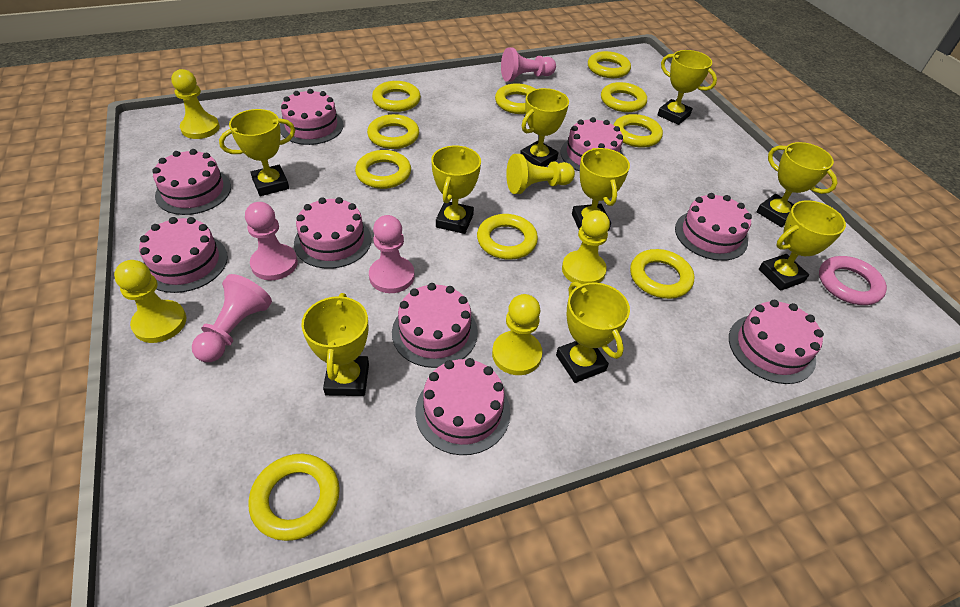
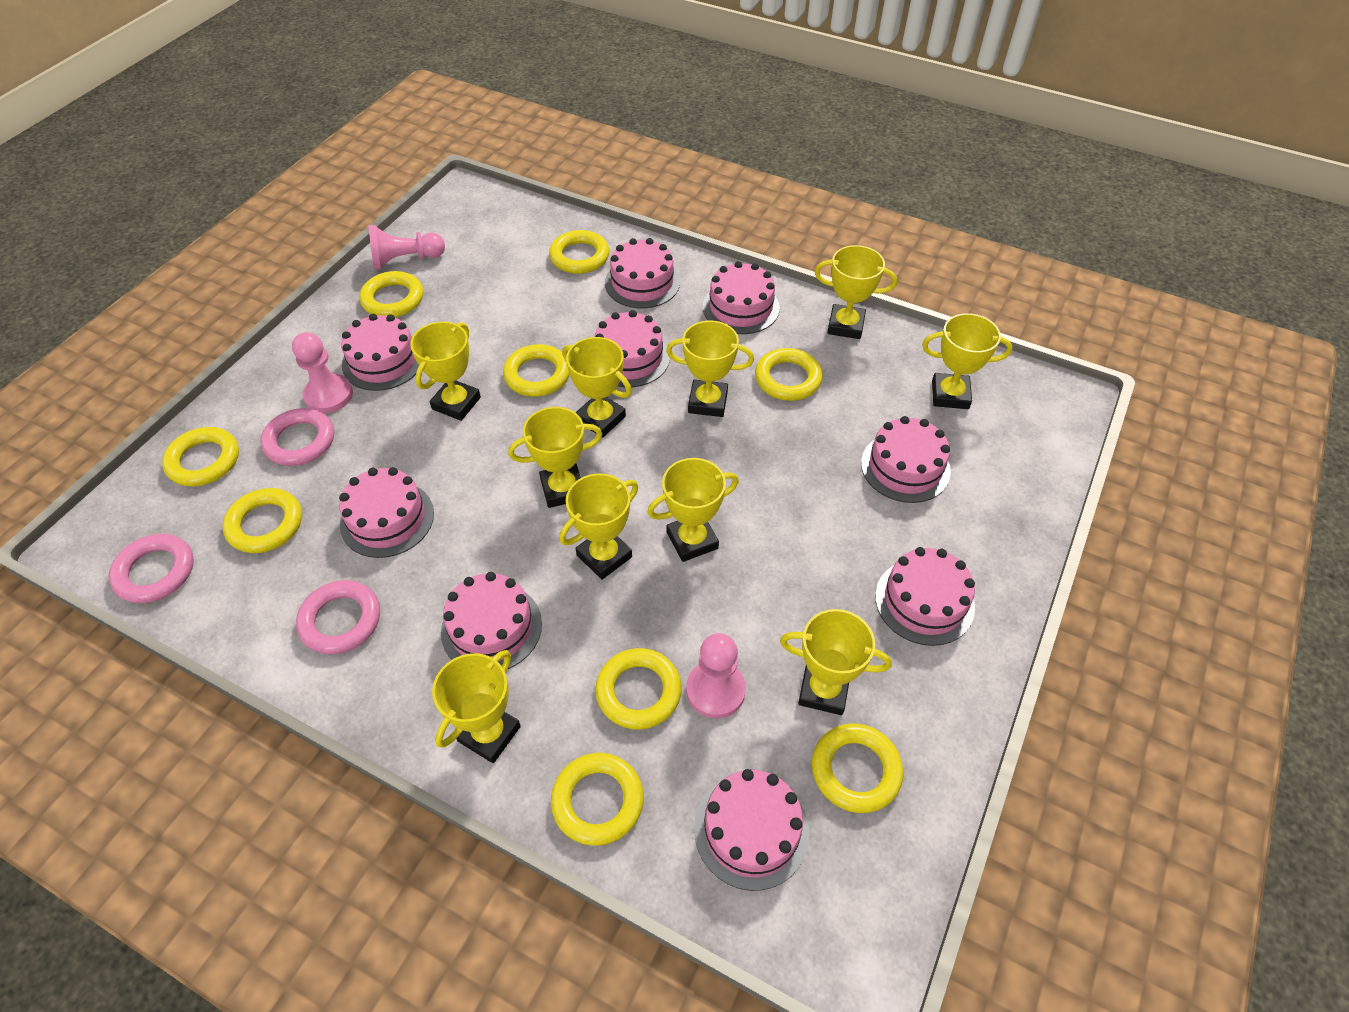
pink pawn: [192,274,272,362] [245,202,298,280] [369,215,415,293] [501,47,556,82] = 4 -> [292,332,353,413] [368,225,445,269] [686,633,746,718] = 3
pink ring: [819,256,887,305] = 1 -> [109,534,194,603] [260,408,334,466] [296,580,380,655] = 3
yellow pawn: [114,260,186,343] [171,69,220,139] [492,294,543,375] [506,154,575,194] [562,210,610,284] = 5 -> none = 0
yellow ring: [248,454,340,541] [355,150,411,189] [367,114,419,149] [372,81,421,112] [477,214,538,260] [495,83,535,114] [588,51,631,78] [601,82,647,112] [614,114,663,148] [630,249,694,299] = 10 -> [162,427,239,486] [222,488,302,553] [359,271,423,317] [503,344,570,397] [549,230,609,274] [551,753,644,846] [595,648,682,730] [755,348,823,401] [812,724,903,813] = 9
yellow trophy: [219,109,295,196] [301,293,369,396] [431,146,481,234] [520,88,569,167] [556,282,630,383] [572,148,630,231] [657,50,717,125] [756,142,838,227] [759,200,846,291] = 9 -> [410,322,481,421] [432,650,521,763] [508,407,602,508] [559,473,638,580] [562,337,632,438] [647,458,739,562] [666,321,754,417] [780,609,892,715] [815,245,897,339] [922,313,1013,409] = 10

